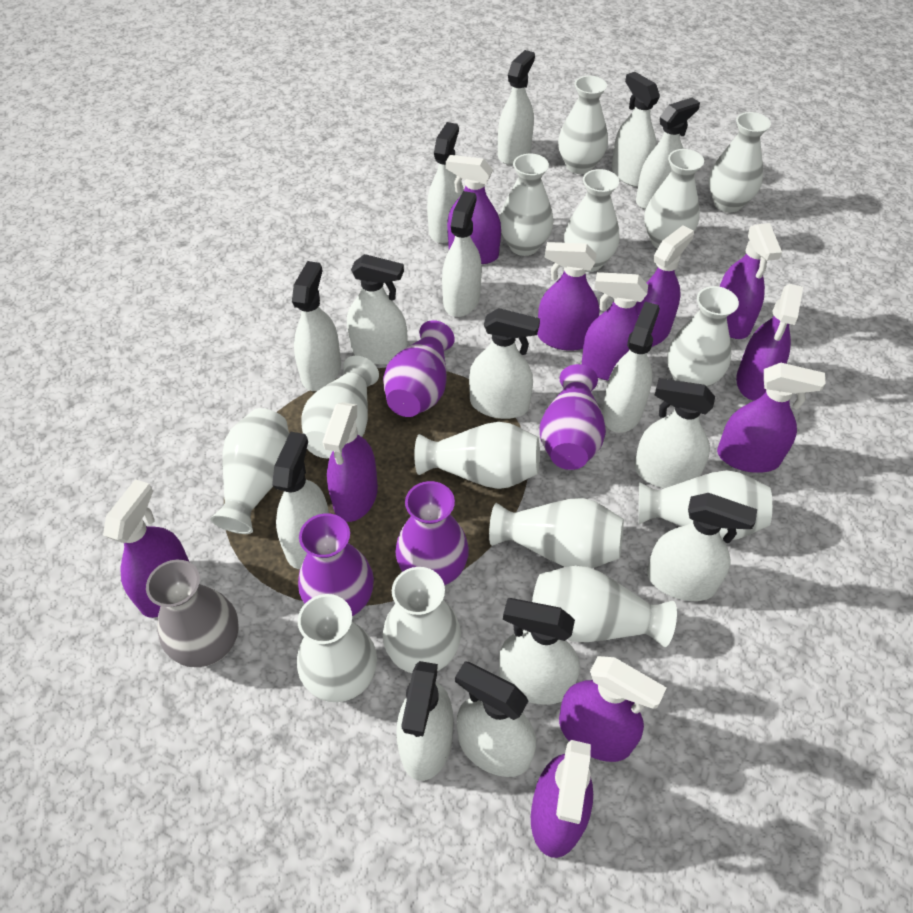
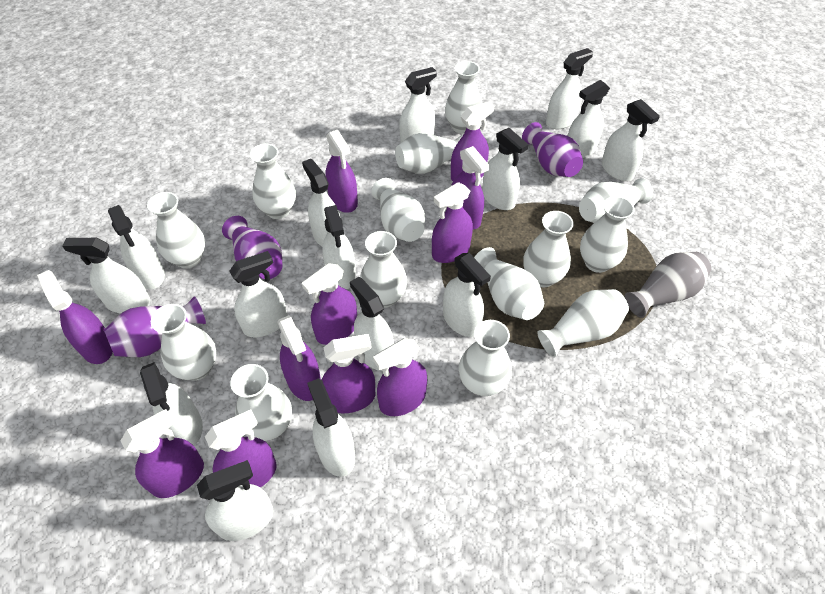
purple vase: [298,513,374,617] [383,320,455,417] [395,481,469,586] [540,364,606,470] = 4 -> [104,296,206,357] [222,216,283,279] [522,122,583,177] = 3

